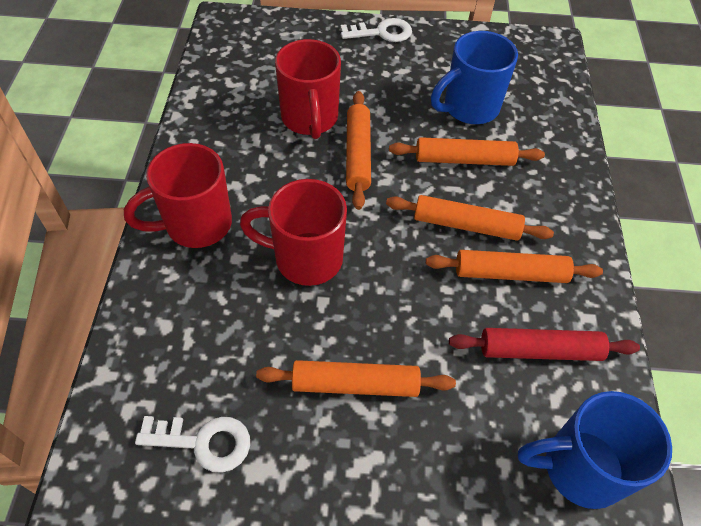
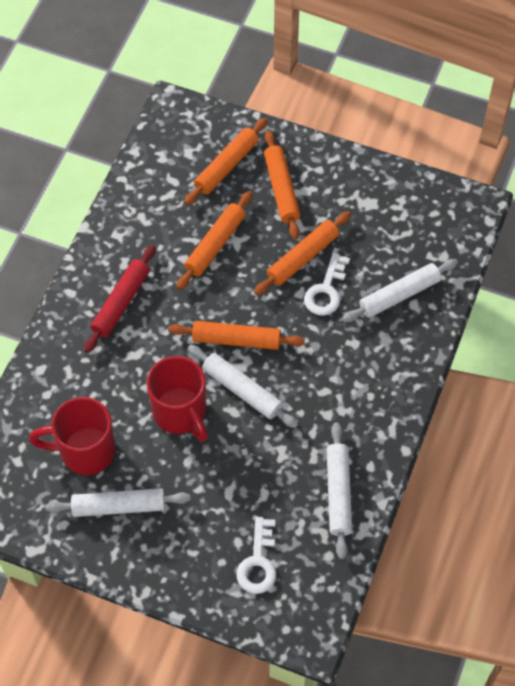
blue mug: [431,31,518,124] [518,391,672,509] = 2 -> none = 0
red mug: [124,143,232,248] [240,179,347,286] [275,39,341,139] = 3 -> [29,397,116,475] [147,356,208,442] = 2
white rolling pin: none = 0 -> [45,488,191,517] [188,345,298,428] [327,422,352,559] [342,259,458,322] = 4

